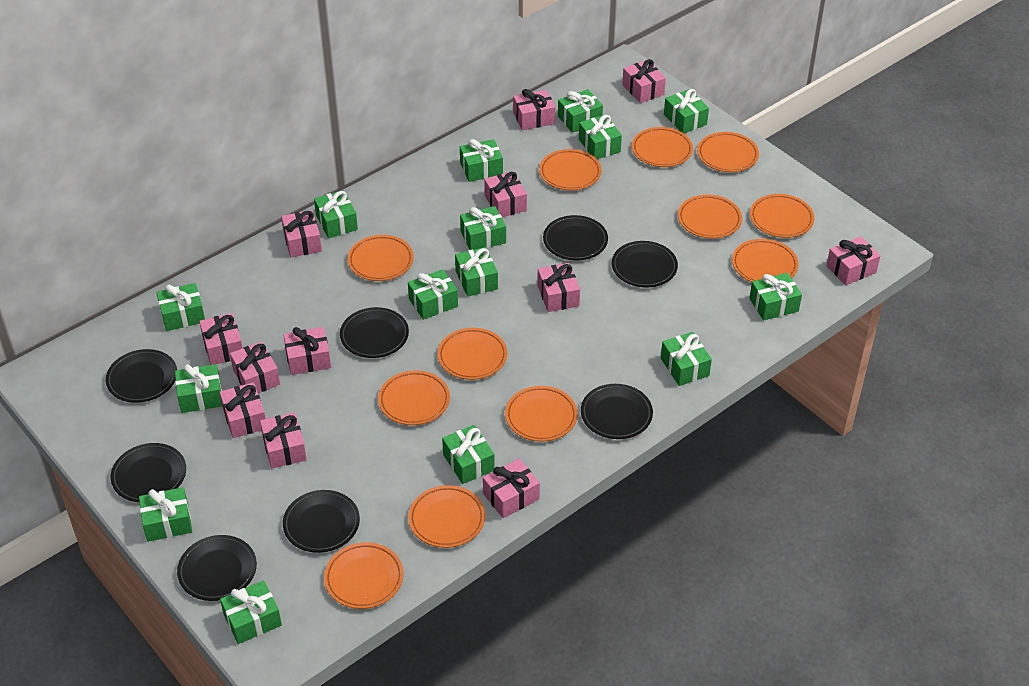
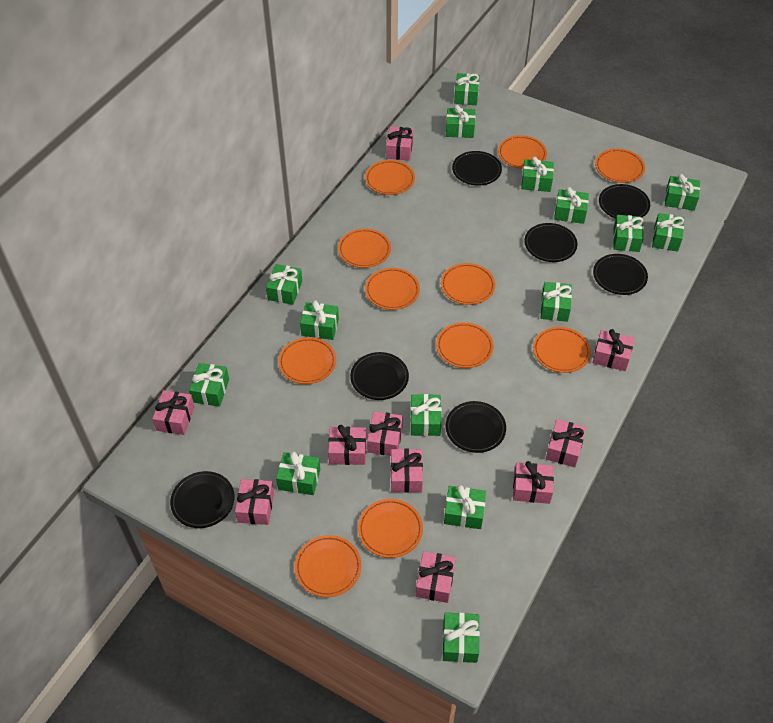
black plate: [106,349,177,403] [111,443,186,502] [177,535,257,601] [283,490,360,553] [340,307,409,358] [543,215,608,260] [581,384,653,439] [612,241,678,288] = 8 -> [170,471,235,528] [350,352,409,400] [446,401,506,453] [452,151,502,186] [524,223,577,262] [593,254,648,295] [599,184,650,219] = 7
orange plate: [324,542,403,609] [348,235,414,281] [378,370,450,425] [409,485,485,548] [438,328,507,380] [505,386,578,442] [539,149,601,190] [632,127,693,167] [678,195,742,239] [697,132,759,172] [732,239,799,282] [750,194,814,238] = 12 -> [278,337,336,384] [295,535,361,597] [338,228,391,268] [358,499,423,558] [365,160,415,195] [365,268,420,310] [436,322,494,368] [441,263,495,305] [498,135,547,169] [533,327,591,373] [595,148,645,183] = 11
pink gift: [199,313,243,365] [219,382,266,438] [230,341,280,393] [260,412,307,469] [281,210,322,257] [283,327,331,375] [483,459,540,518] [484,171,527,217] [513,89,555,130] [537,263,580,312] [622,59,666,103] [826,236,880,285] = 12 -> [152,390,195,435] [235,479,274,525] [328,425,366,465] [367,411,403,456] [386,126,413,161] [391,449,423,493] [416,551,456,603] [513,461,554,504] [546,419,586,467] [593,329,634,371] = 10

